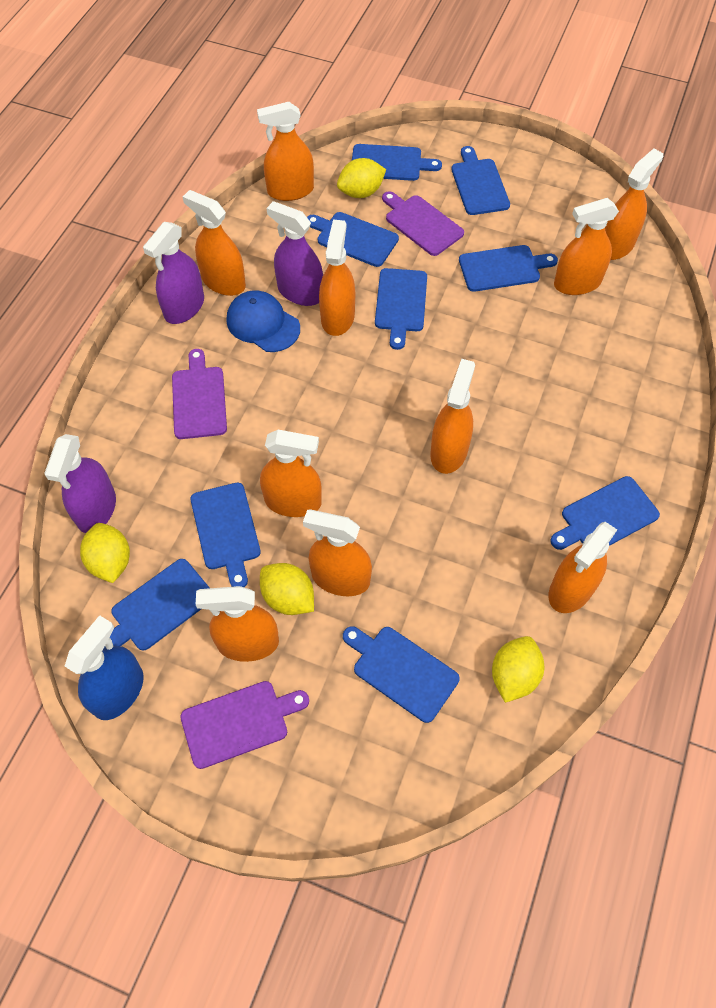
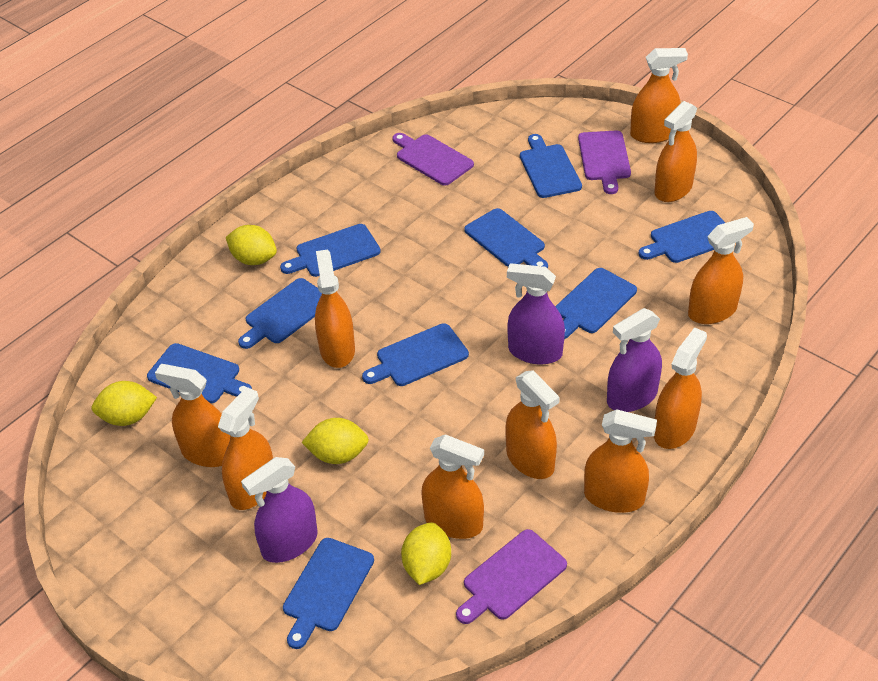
blue cap: [227,290,300,352] = 1 -> none = 0
blue spray bottle: [65,615,144,720] = 1 -> none = 0

